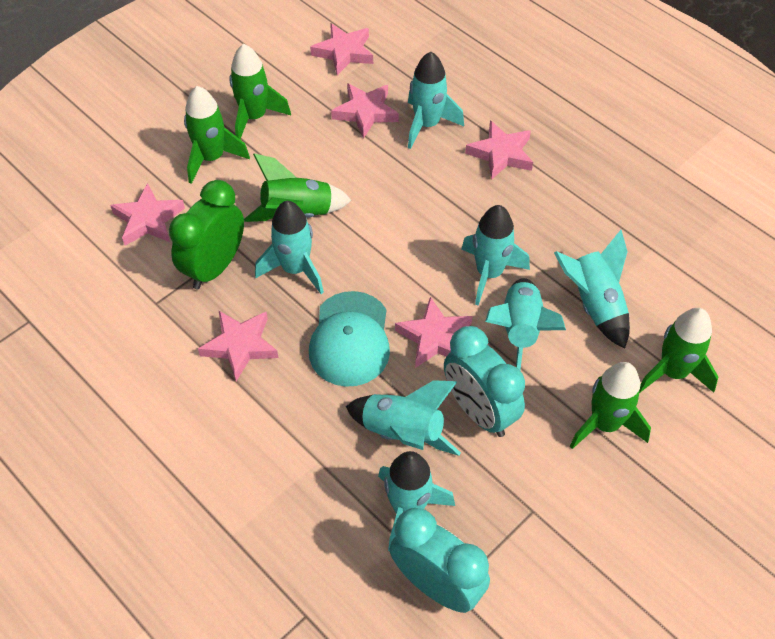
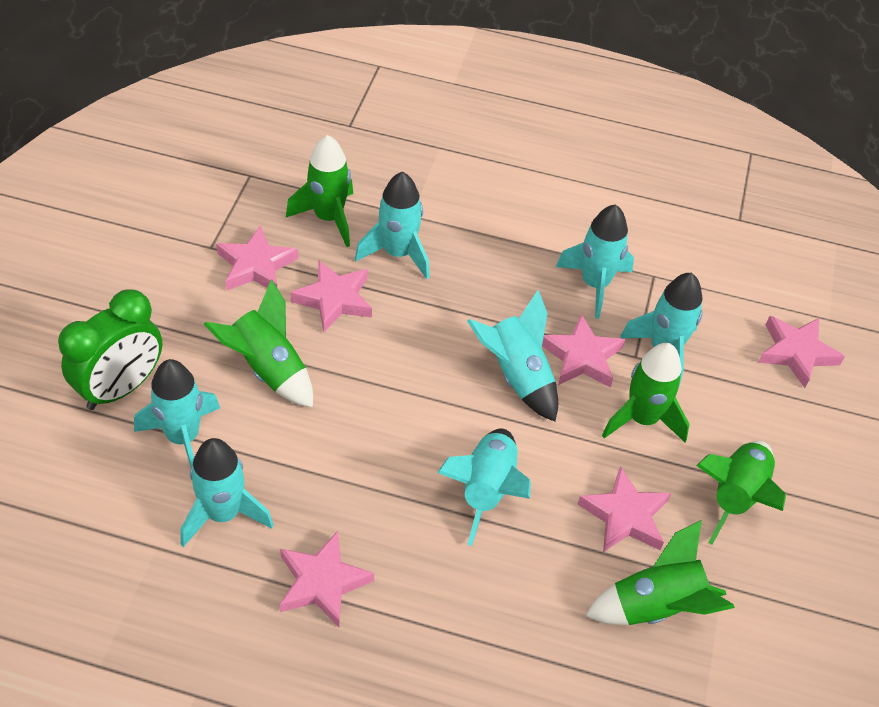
turquoise cap: [309,291,390,387] = 1 -> none = 0
turquoise clock: [389,508,490,613] [444,326,525,437] = 2 -> none = 0

